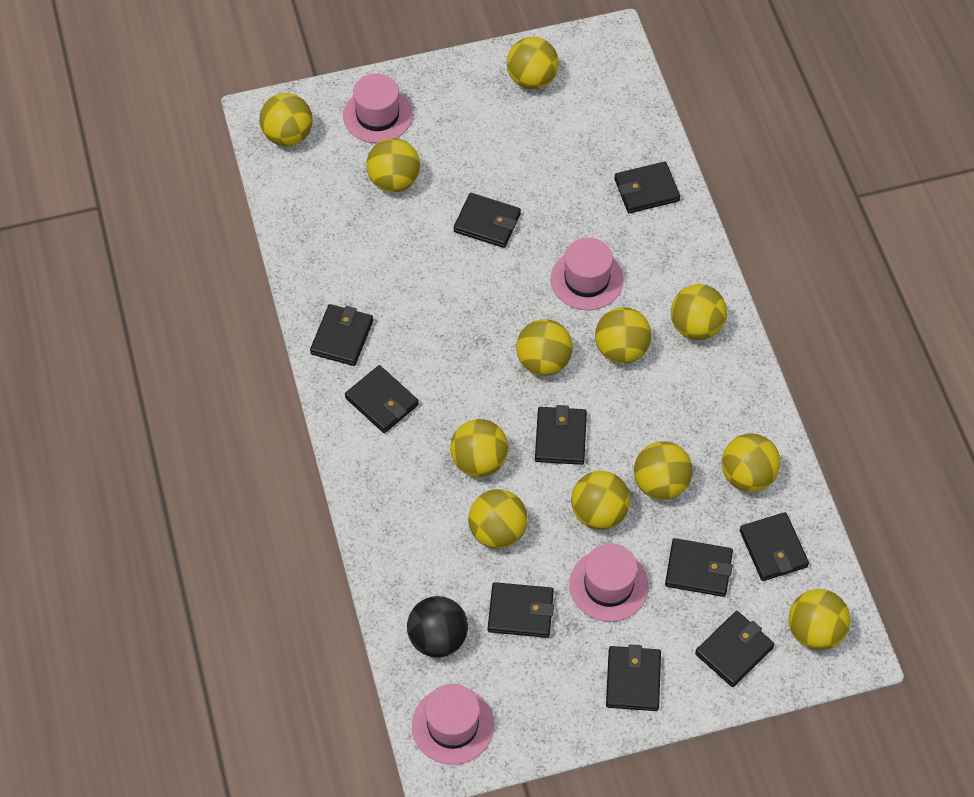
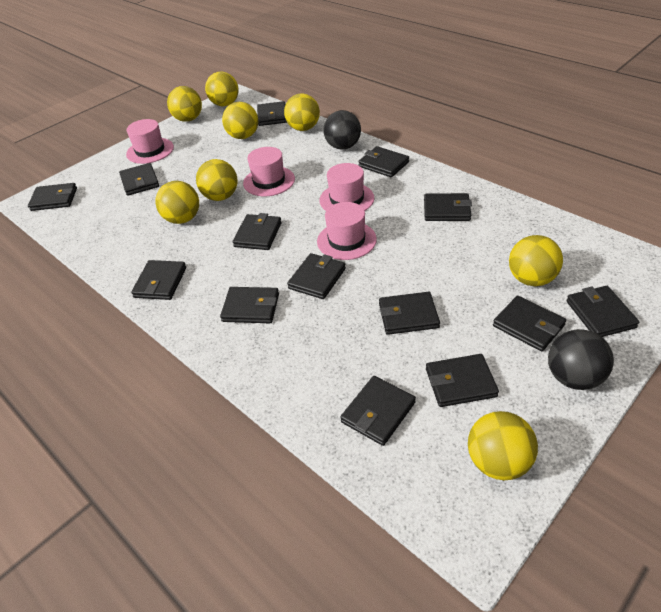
black ball: [407,596,468,658] = 1 -> [323,110,361,150] [548,329,614,390] = 2
black wallet: [310,304,373,366] [345,365,419,433] [454,193,521,248] [488,582,554,638] [535,405,587,465] [606,644,661,711] [614,161,680,213] [665,538,733,597] [695,611,775,687] [740,512,809,581] = 10 -> [28,183,77,211] [119,163,159,196] [131,260,186,300] [220,287,279,323] [233,213,282,250] [257,101,287,126] [287,253,346,299] [340,376,416,446] [358,146,409,177] [379,292,440,335] [424,193,472,221] [426,354,499,407] [493,296,566,351] [566,286,639,337] = 14
yellow ball: [260,93,313,146] [366,138,420,192] [450,419,509,477] [468,489,528,549] [507,37,559,89] [516,319,573,376] [571,471,630,530] [595,307,652,364] [634,441,693,500] [671,284,727,340] [722,434,781,492] [789,589,850,650] = 12 -> [155,181,199,224] [167,86,202,122] [196,159,238,201] [205,71,239,106] [222,102,258,139] [284,93,320,131] [468,411,538,480] [509,235,563,286] = 8

